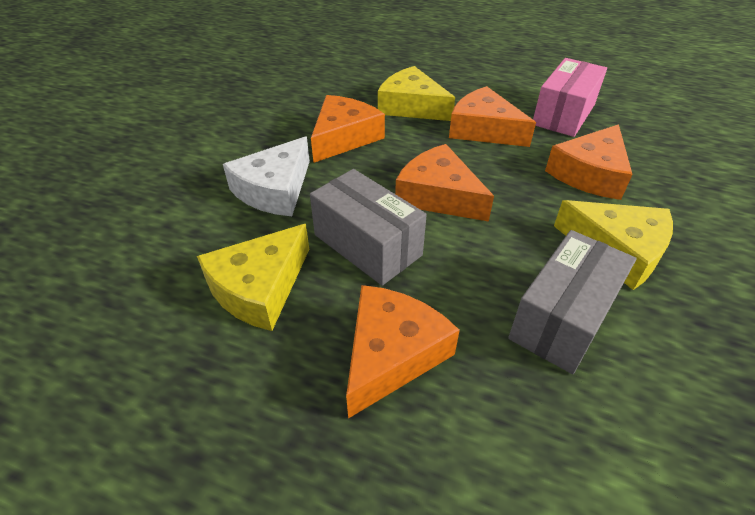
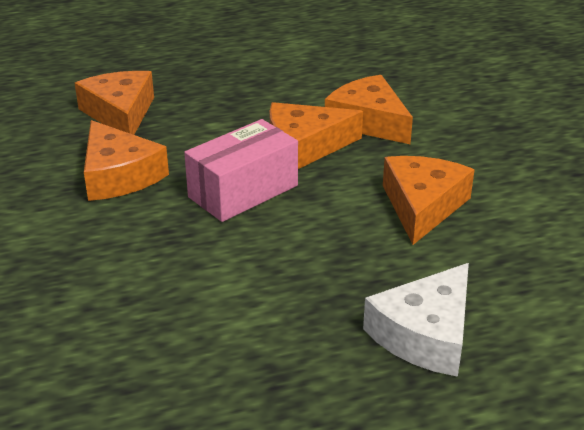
grey box: [310,169,427,286] [508,230,637,374] = 2 -> none = 0
yellow cheese: [197,224,309,331] [378,66,455,121] [554,200,673,290] = 3 -> none = 0

